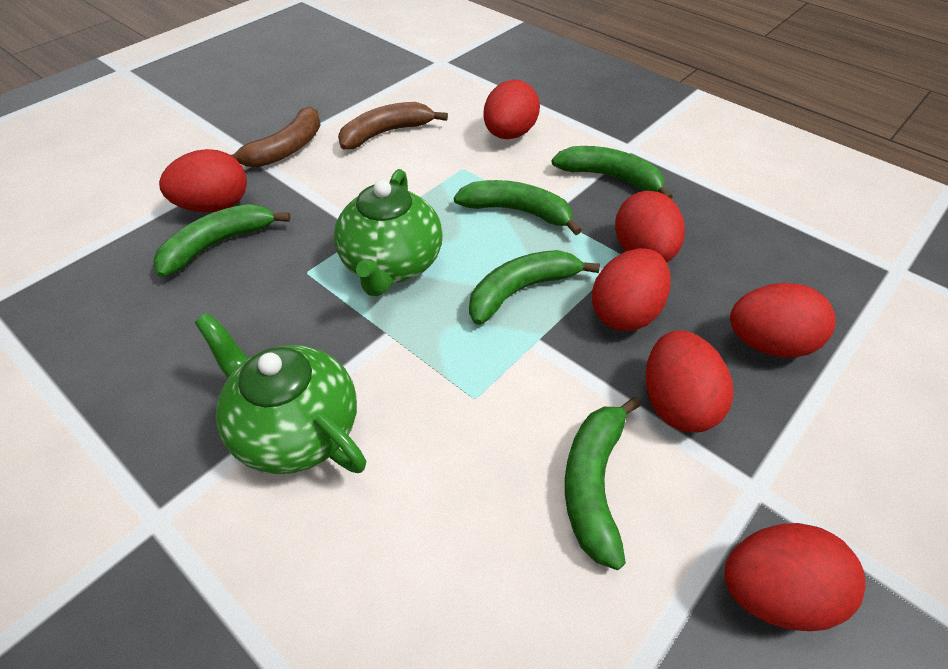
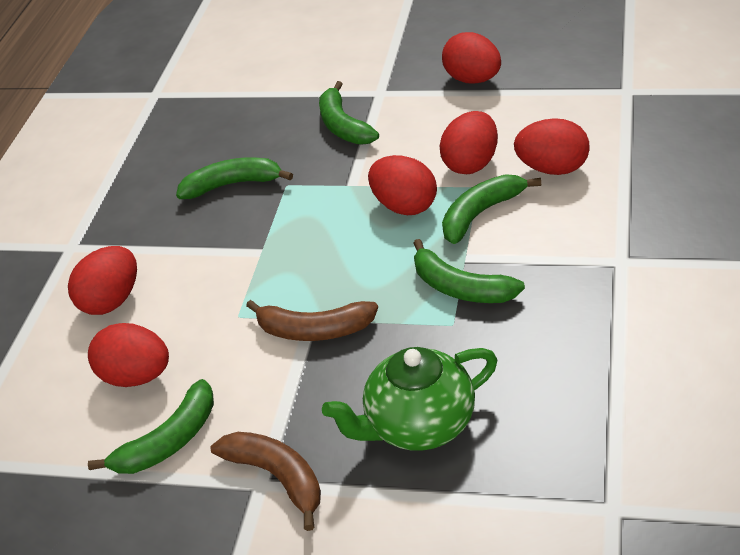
green teapot: [194,313,366,474] [334,169,443,296] = 2 -> [322,347,498,451] = 1
red egg: [159,149,247,212] [483,80,540,139] [592,248,671,331] [615,191,685,262] [646,330,734,432] [725,523,866,631] [730,283,836,358] = 7 -> [68,246,137,315] [88,323,169,387] [368,155,437,215] [440,111,498,174] [442,32,501,84] [514,118,590,175] = 6

